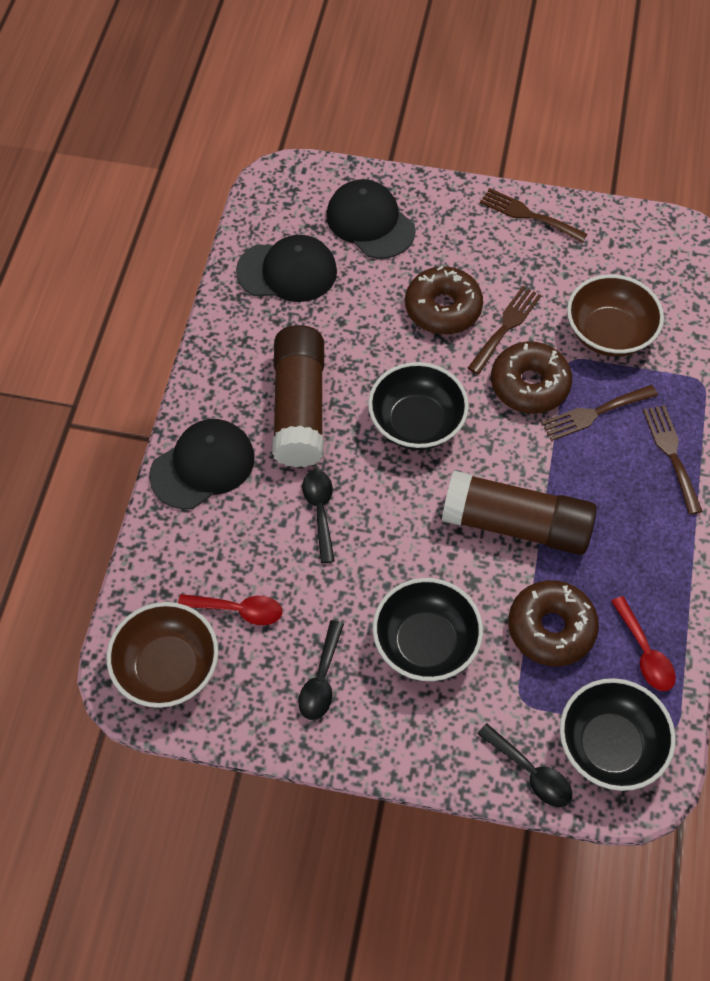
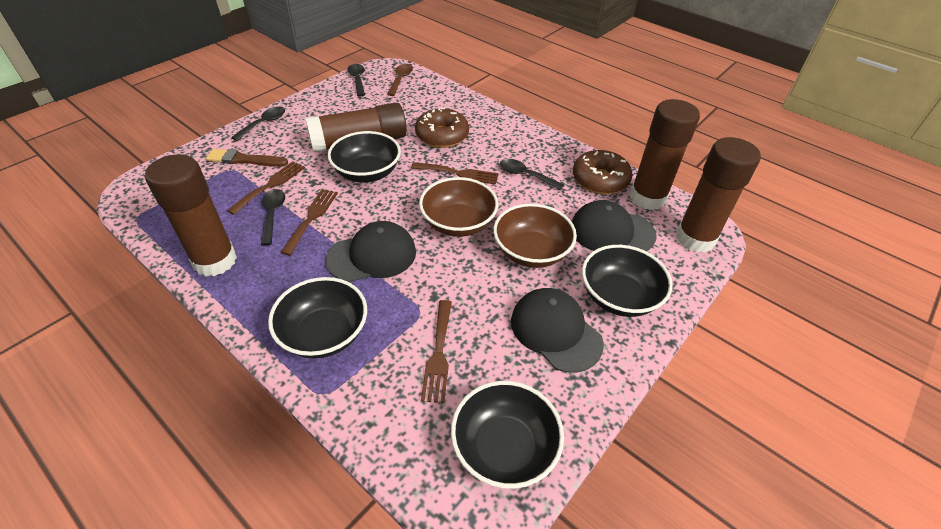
black bowl: [368,362,469,450] [373,578,483,681] [560,678,676,791] = 3 -> [268,277,367,358] [328,131,401,182] [451,381,564,489] [582,245,673,317] = 4
black spoon: [298,620,344,720] [302,470,335,563] [477,723,572,807] = 3 -> [231,107,285,141] [261,189,285,245] [347,64,365,97] [500,159,564,190] = 4
brown brush: none = 0 -> [206,149,288,167] = 1
brown donut: [405,266,483,334] [491,341,572,414] [508,580,599,666] = 3 -> [415,108,469,148] [573,150,633,194] = 2
brown glue stick: [272,325,324,468] [442,471,597,555] = 2 -> [145,154,237,276] [305,103,407,153] [630,99,700,210] [676,137,761,253] = 4
brown spoon: none = 0 -> [387,64,413,96] = 1
red spoon: [178,594,282,625] [611,596,676,691] = 2 -> none = 0

